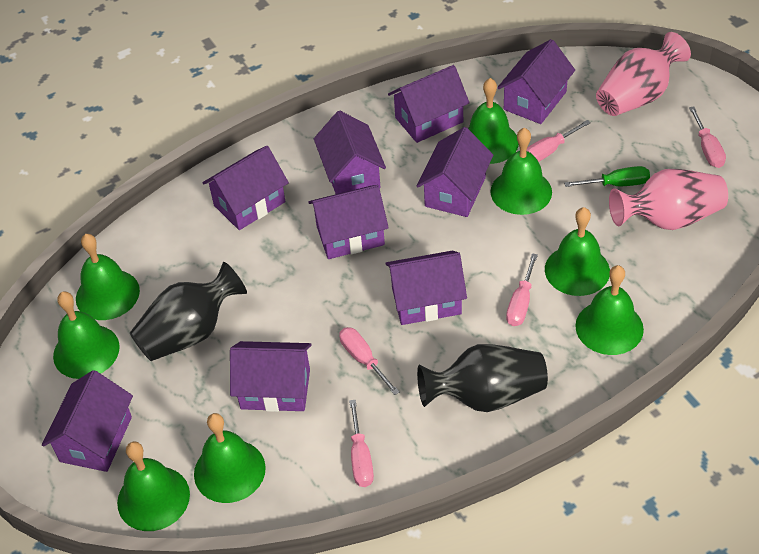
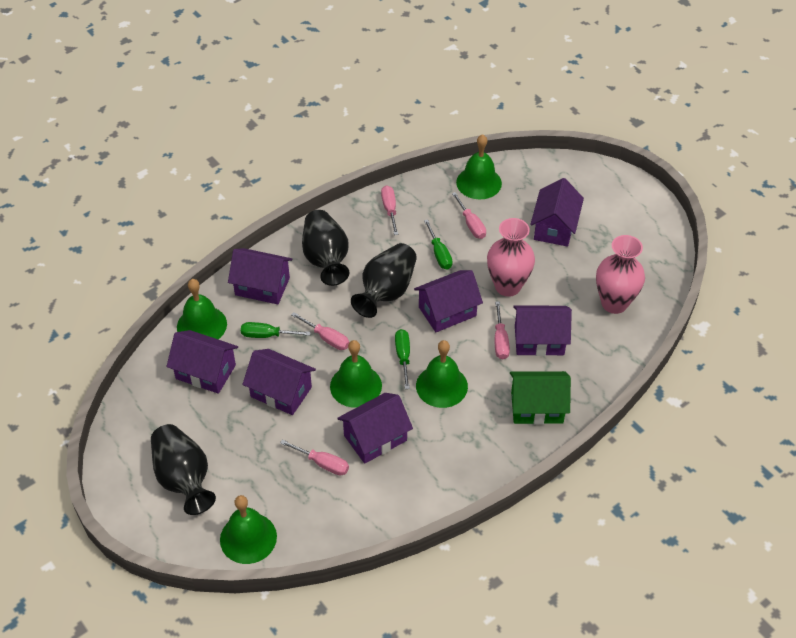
black vase: [130,262,247,361] [417,344,548,412] = 2 -> [151,424,216,515] [302,210,349,286] [351,243,417,318] = 3
green bell: [53,292,120,379] [76,234,140,320] [117,442,190,531] [194,413,266,503] [468,78,519,164] [490,128,552,215] [545,207,610,296] [575,265,644,355] = 8 -> [177,279,227,339] [220,495,277,564] [330,340,382,408] [416,340,468,408] [456,134,502,199] = 5
green house: none = 0 -> [510,371,571,425] = 1
green screwdriver: [564,166,650,187] = 1 -> [241,322,311,338] [395,329,410,389] [424,220,453,270] = 3
purple house: [42,370,133,472] [202,146,289,230] [230,341,312,412] [309,185,389,259] [314,111,386,194] [385,251,467,325] [388,65,469,143] [417,127,493,217] [497,39,575,124] = 9 -> [167,330,238,394] [228,248,292,304] [242,349,316,415] [337,393,413,464] [414,270,483,332] [513,305,572,356] [530,178,584,247] = 7

